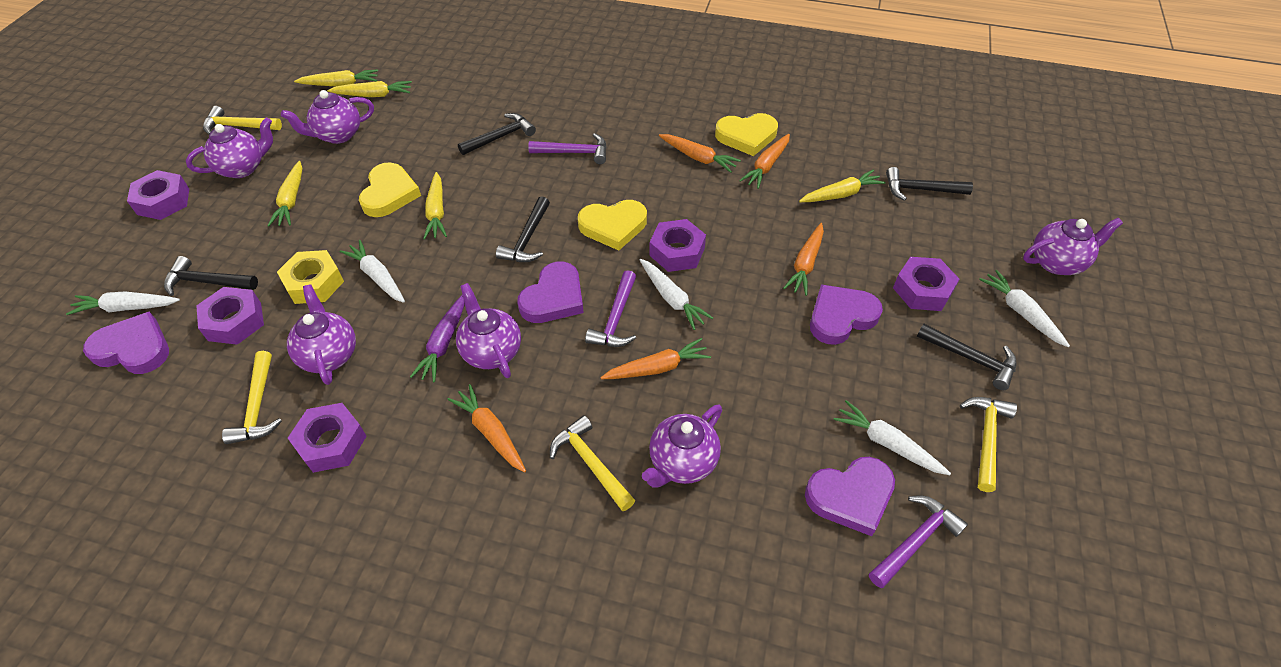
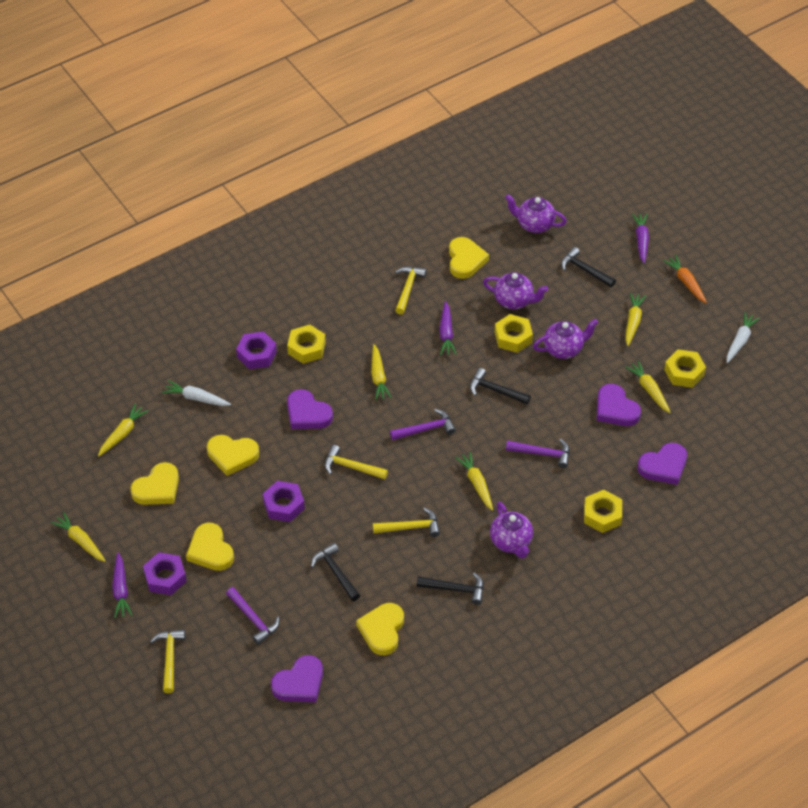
black hammer: [164,256,258,296] [458,113,536,155] [496,196,550,262] [886,167,973,201] [917,323,1017,390] = 5 -> [311,543,360,601] [417,572,484,605] [470,368,531,404] [561,247,616,287] = 4
orange carrot: [447,384,526,473] [600,338,711,379] [659,134,741,173] [739,134,790,189] [783,223,824,296] = 5 -> [663,255,707,303] = 1
purple carrot: [410,294,465,382] = 1 -> [112,553,132,618] [439,301,457,355] [632,213,649,264] = 3
purple nut: [127,170,189,220] [196,287,264,345] [288,403,367,473] [649,219,706,272] [893,257,959,311] = 5 -> [143,552,187,595] [236,331,277,369] [263,481,305,522] = 3
purple teapot: [186,117,273,178] [281,90,374,144] [287,284,356,385] [456,283,521,378] [642,405,722,488] [1023,218,1123,275] = 6 -> [483,272,548,309] [490,502,533,559] [505,194,567,233] [533,319,598,359] = 4
white carrot: [66,291,180,315] [340,240,405,303] [640,259,713,330] [833,400,951,475] [979,270,1070,347] = 5 -> [162,380,231,406] [727,312,760,363] = 2
yellow carrot: [267,161,302,226] [294,69,378,87] [327,81,412,97] [423,172,447,240] [799,169,886,202] = 5 -> [50,512,106,562] [98,404,149,457] [371,344,392,400] [455,452,493,511] [625,293,646,346] [625,360,671,413] = 6
yellow heart: [359,163,421,217] [578,200,647,251] [715,113,778,156] = 3 -> [130,462,179,505] [186,523,234,571] [207,435,259,476] [356,603,404,655] [449,237,489,279] = 5
yellow nut: [277,250,344,304] = 1 -> [287,325,326,364] [494,314,533,353] [584,490,622,533] [664,349,706,388] = 4

